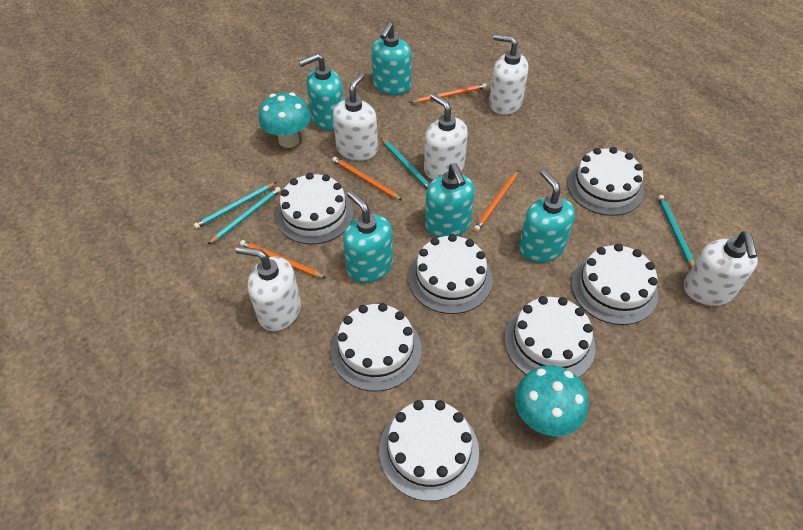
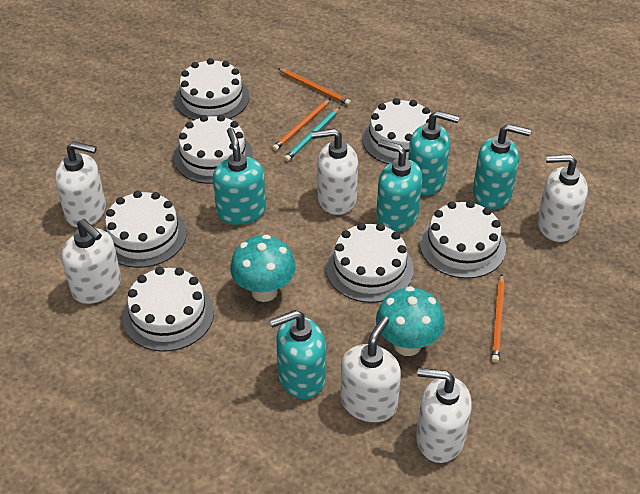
orange pencil: [240,240,326,278] [332,157,402,200] [410,84,487,103] [474,171,518,232] = 4 -> [272,99,330,151] [278,68,351,105] [492,274,504,363] = 3
turquoise pencil: [193,182,277,229] [208,187,281,244] [381,138,430,189] [658,195,694,268] = 4 -> [284,107,340,161] = 1
white soap dispenser: [236,246,301,331] [333,73,378,161] [424,93,468,180] [489,34,528,115] [684,231,758,306] = 5 -> [55,141,106,227] [62,219,121,304] [312,128,358,215] [340,316,401,422] [416,368,472,463] [537,154,588,242] = 6

